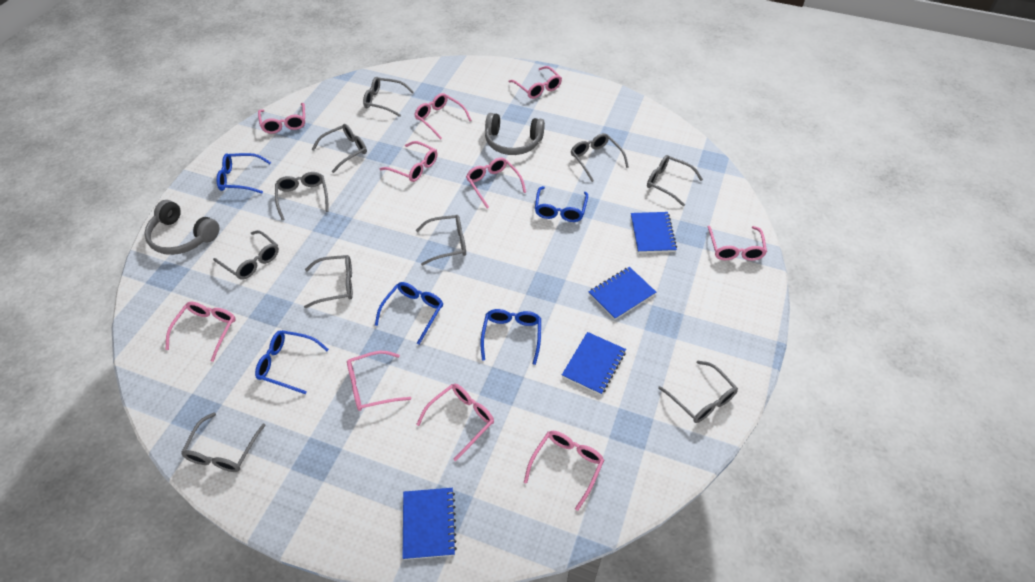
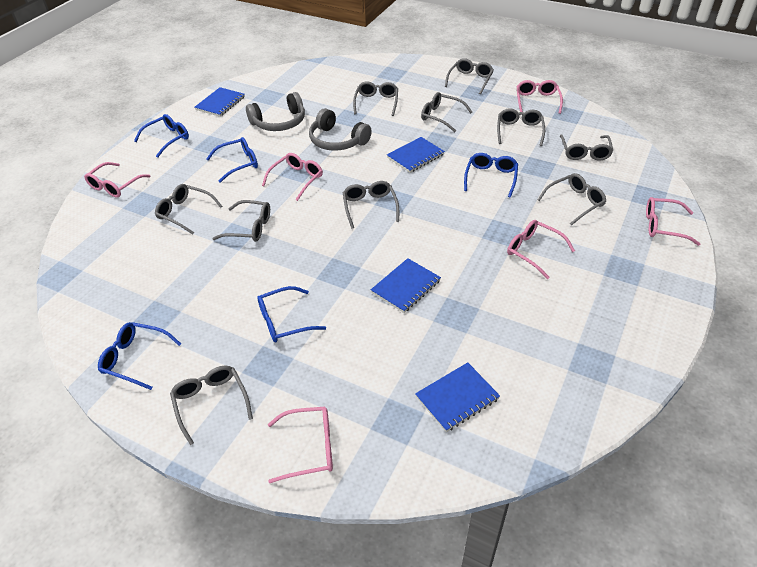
pink glasses: [166,302,236,362] [258,103,305,134] [347,351,411,411] [379,141,437,182] [414,93,472,140] [416,384,494,461] [466,157,526,208] [508,66,562,99] [524,431,604,511] [708,226,767,261] = 10 -> [84,162,151,198] [262,153,323,201] [268,407,333,483] [507,220,575,279] [517,80,563,114] [646,197,700,246] = 6

